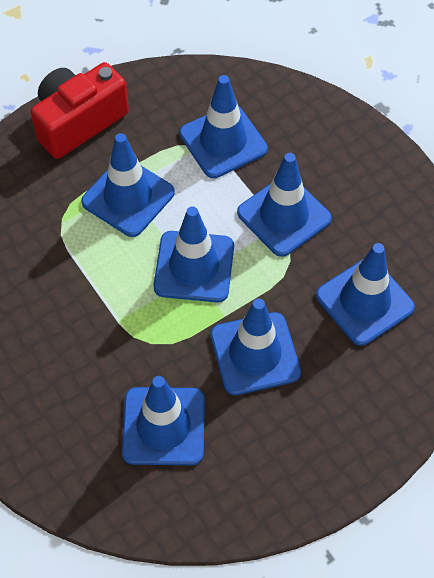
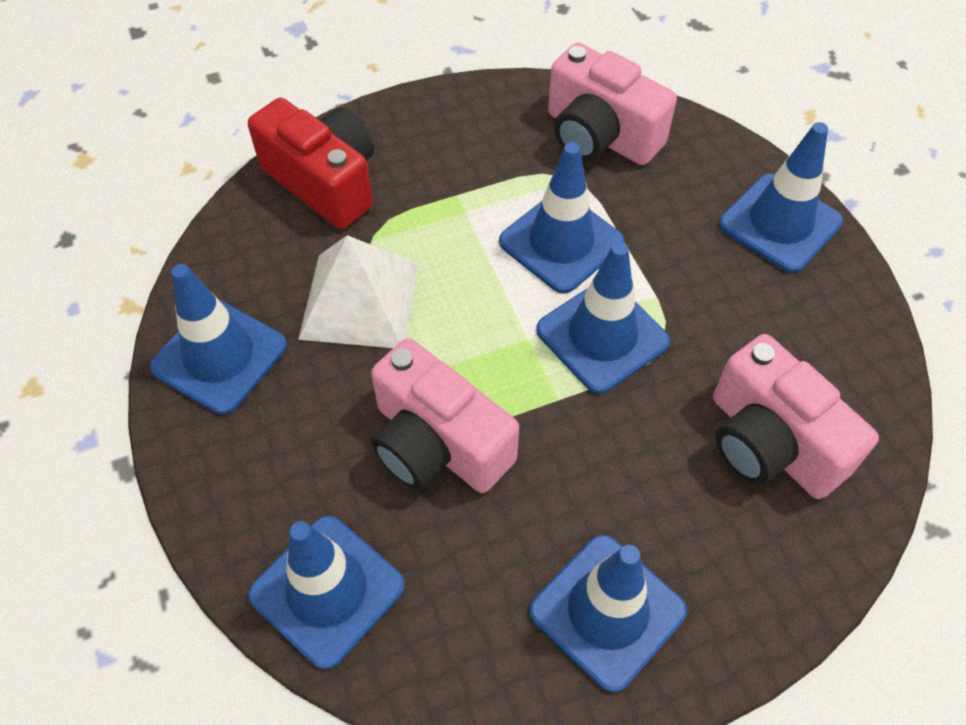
blue traffic cone: [81,133,175,237] [122,376,205,465] [153,206,234,303] [179,75,268,178] [211,299,301,395] [237,153,332,257] [316,243,415,346] = 7 -> [150,264,287,415] [248,516,405,670] [499,142,624,294] [529,535,687,693] [536,242,670,394] [719,122,843,273] = 6
pink camera: none = 0 -> [371,338,519,493] [548,43,677,165] [713,334,879,499] = 3
white pyramid: none = 0 -> [298,235,419,348] = 1

